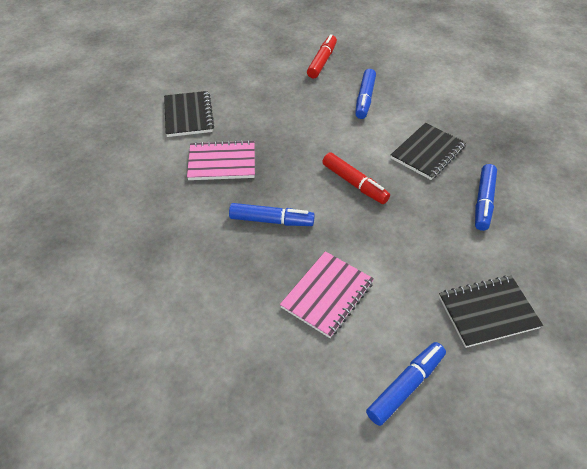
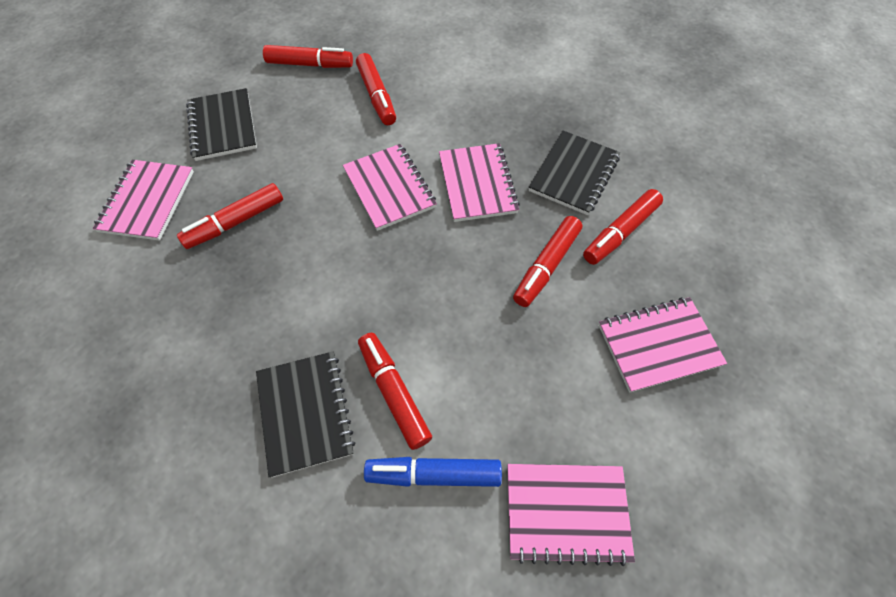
blue marker: [229,203,315,226] [355,69,376,119] [366,342,446,426] [475,164,497,231] = 4 -> [364,457,502,487] = 1
pink notebook: [187,140,255,180] [280,251,374,338] = 2 -> [93,160,194,241] [343,144,437,231] [439,143,520,222] [507,464,635,566] [598,297,727,393] = 5
red marker: [307,34,337,78] [322,152,390,204] = 2 -> [177,183,283,249] [263,45,353,68] [356,53,396,125] [358,333,432,450] [513,216,582,307] [583,189,663,265] = 6

